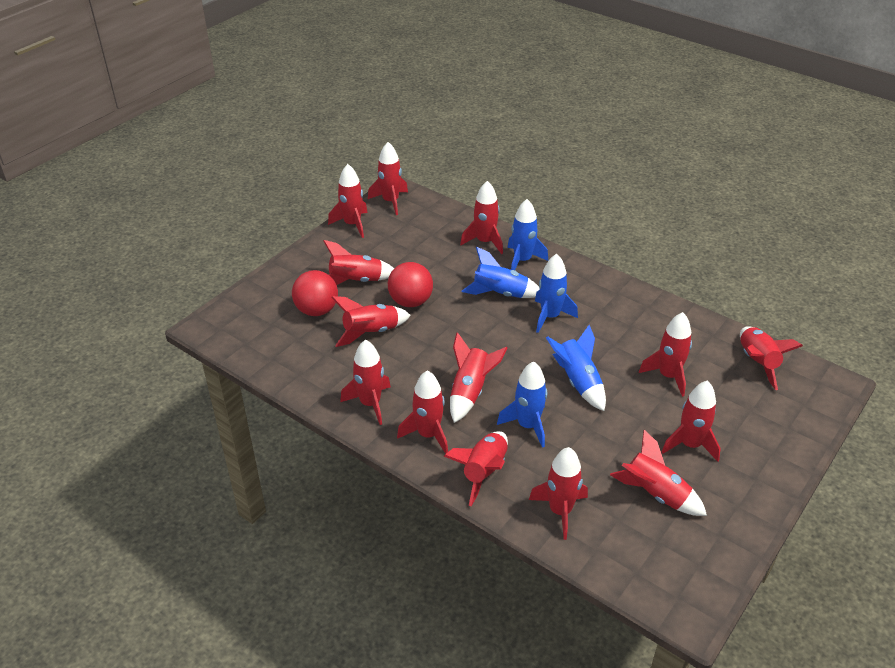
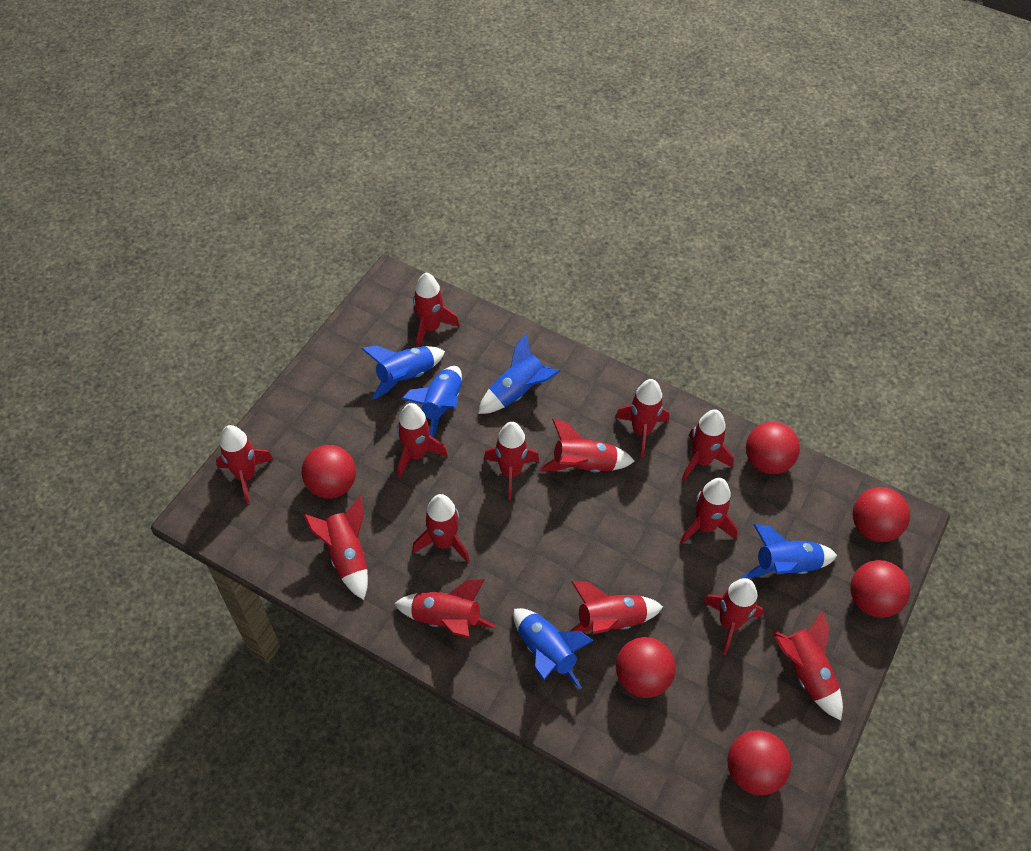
red ball: [292,270,338,316] [388,262,433,307] = 2 -> [302,445,356,499] [616,637,676,698] [727,730,791,795] [746,422,800,474] [850,560,910,618] [853,487,910,542] = 6

